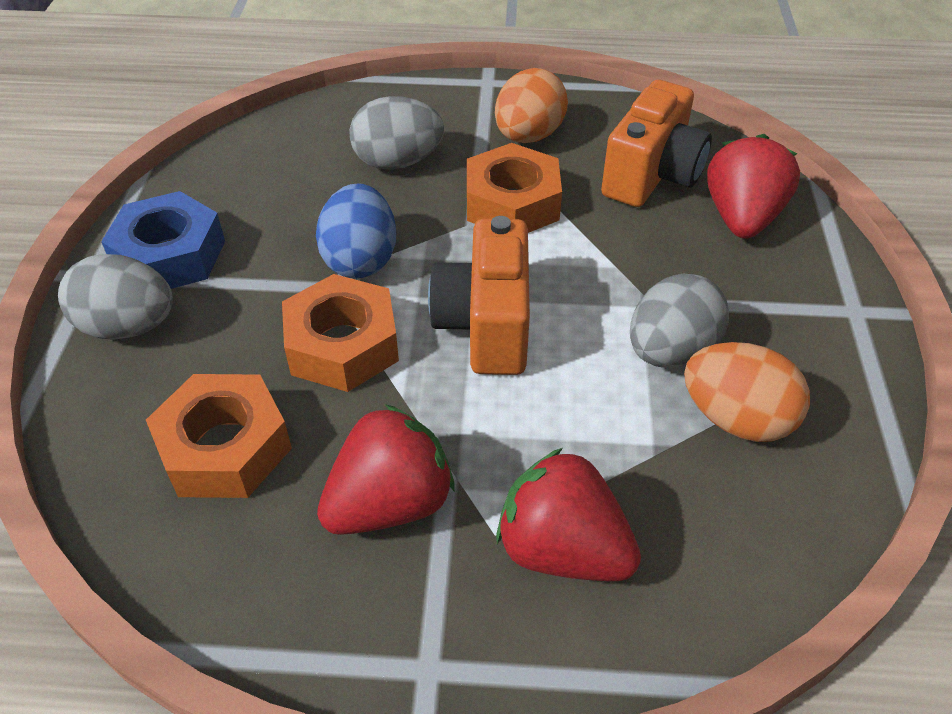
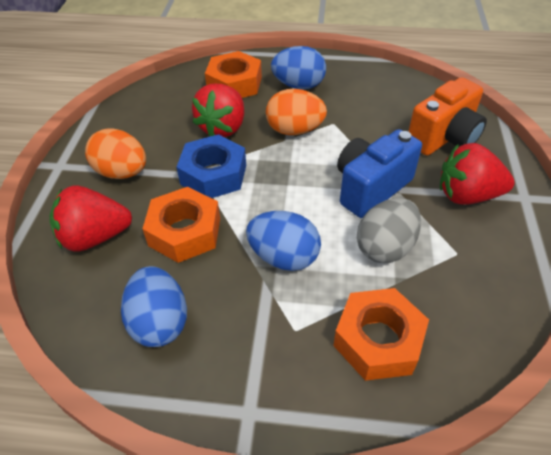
blue camera: none = 0 -> [337,129,422,218] = 1
blue egg: [316,183,396,279] = 1 -> [121,266,187,347] [246,211,321,271] [271,46,326,90] = 3
grey egg: [58,254,173,340] [349,96,444,170] [630,274,729,368] = 3 -> [357,198,421,263] = 1
orange camera: [428,216,530,375] [601,80,712,207] = 2 -> [408,77,487,156] = 1

